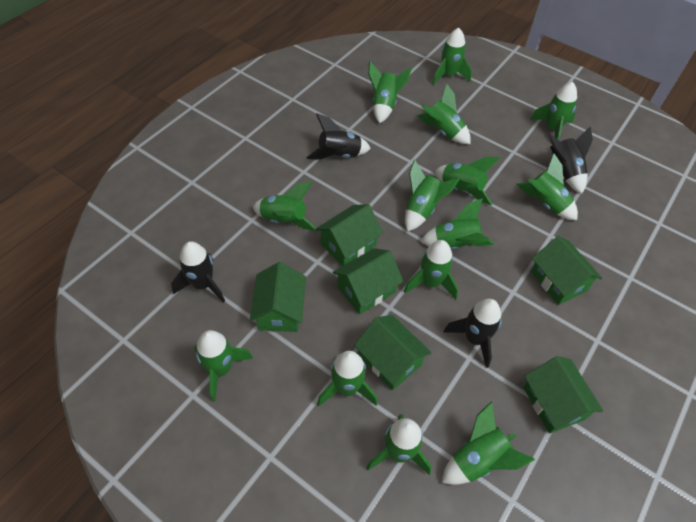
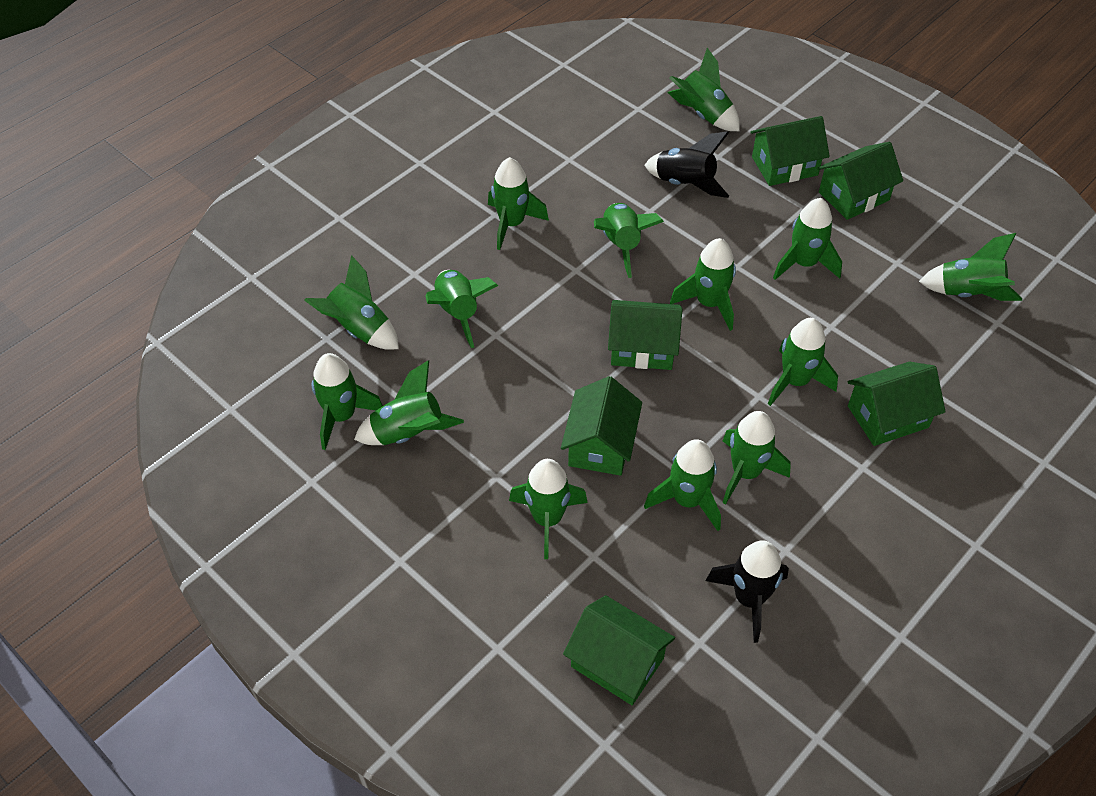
black rocket: [171,241,225,303] [306,113,371,160] [443,299,502,368] [548,126,593,194] = 4 -> [645,131,729,198] [706,540,789,643] = 2

